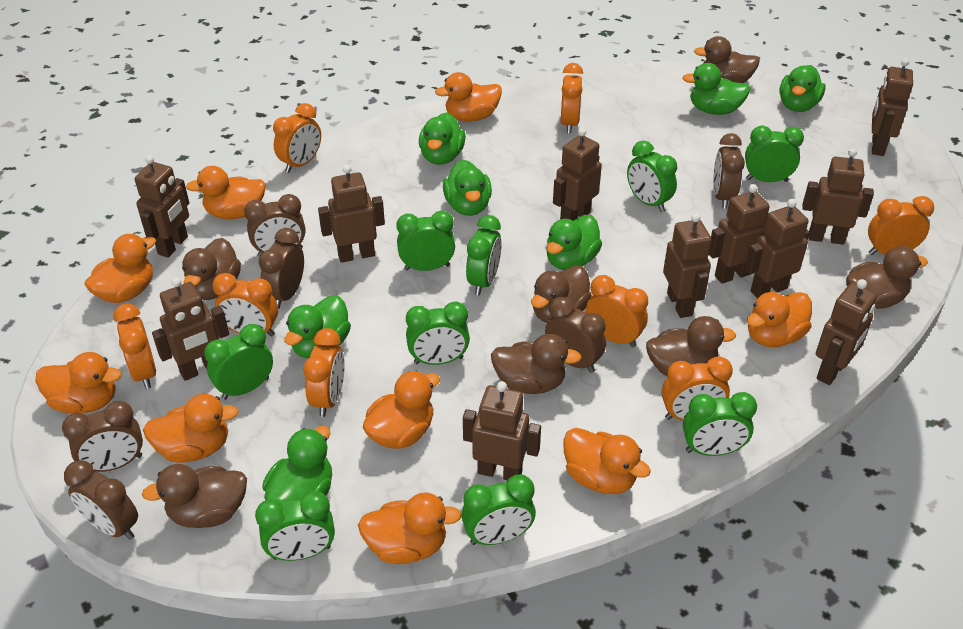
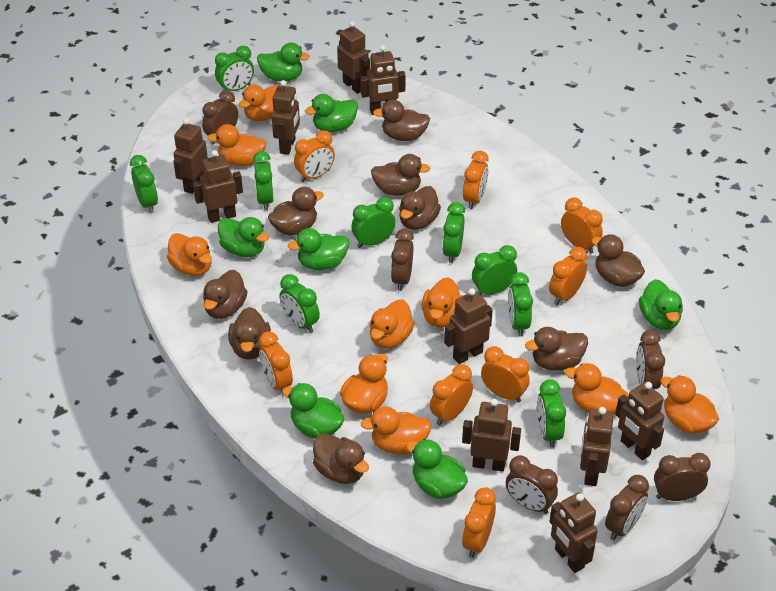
brown duck: [142,464,247,528] [182,238,241,300] [491,334,582,394] [531,265,592,323] [646,316,736,376] [694,36,760,83] [846,246,928,309] = 7 -> [203,270,248,319] [228,307,271,360] [268,187,324,235] [313,433,369,484] [371,154,431,196] [373,100,430,141] [399,186,441,230] [525,327,588,371] [591,234,645,287] = 9
brown robot: [135,155,189,258] [152,277,229,381] [318,165,385,263] [463,381,541,480] [553,128,602,220] [663,213,712,318] [709,184,770,284] [745,199,810,298] [802,148,874,245] [816,279,877,385] [872,58,913,156] = 11 -> [173,119,208,194] [193,150,243,223] [272,80,300,155] [337,21,370,94] [361,45,406,115] [444,288,493,364] [462,399,521,472] [549,492,598,573] [580,407,613,486] [615,382,664,460] = 10

